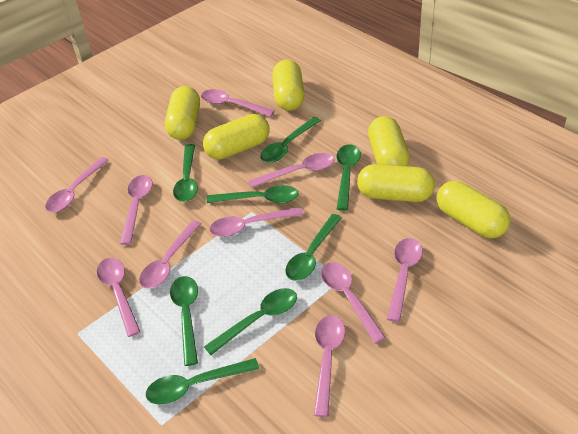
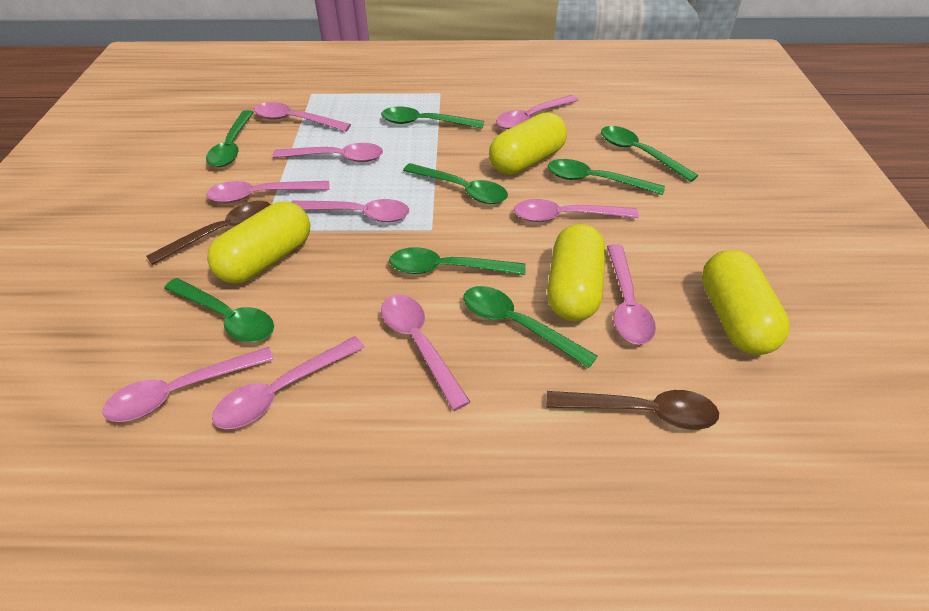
brown spoon: none = 0 -> [146,201,271,265] [546,390,719,430] = 2
yellow capsule: [165,86,200,140] [203,114,270,160] [272,60,304,111] [357,164,435,202] [368,116,410,166] [436,181,510,238] = 6 -> [207,202,310,284] [489,112,567,175] [547,224,606,321] [702,250,790,355] = 4

